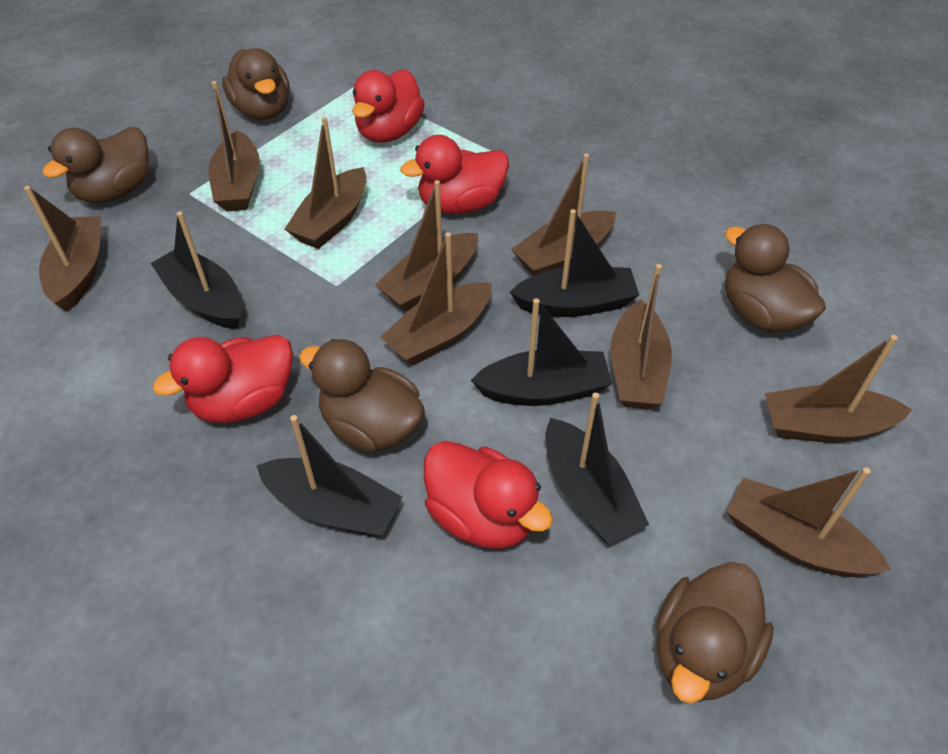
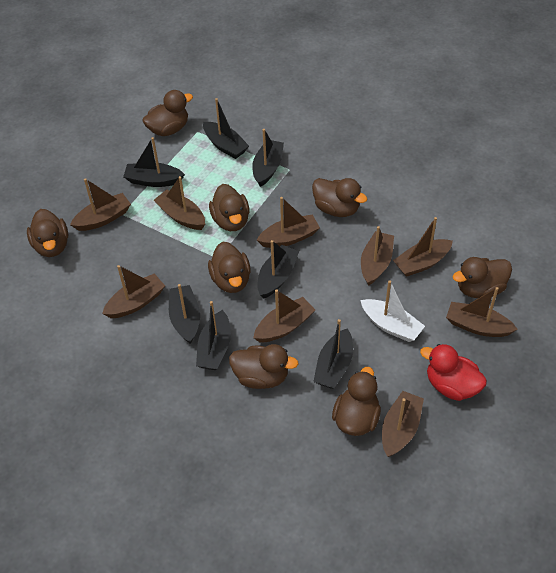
black boat: [151,211,242,329] [256,415,402,538] [471,298,612,406] [510,209,639,317] [546,392,649,544] = 5 -> [123,137,185,187] [169,284,200,344] [196,301,231,370] [203,98,249,159] [252,129,284,187] [257,240,299,299] [313,319,353,389] = 7
brown duck: [42,127,149,203] [222,48,290,120] [299,339,425,452] [656,562,774,703] [725,224,826,333] = 5 -> [27,209,68,257] [143,90,193,136] [208,242,251,293] [209,184,249,231] [229,344,298,389] [312,178,368,217] [332,367,381,436] [453,257,512,298] = 8
red duck: [153,335,293,423] [352,69,425,143] [400,135,509,214] [424,441,553,549] = 4 -> [420,344,487,401] = 1
white boat: none = 0 -> [360,281,425,342] = 1

